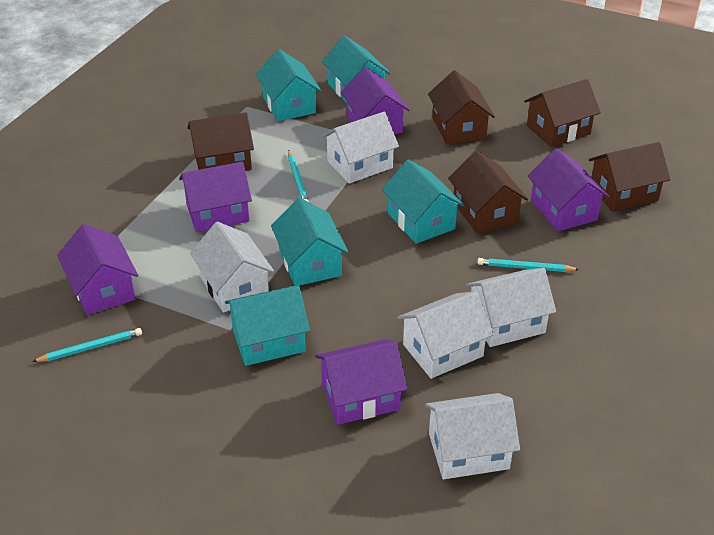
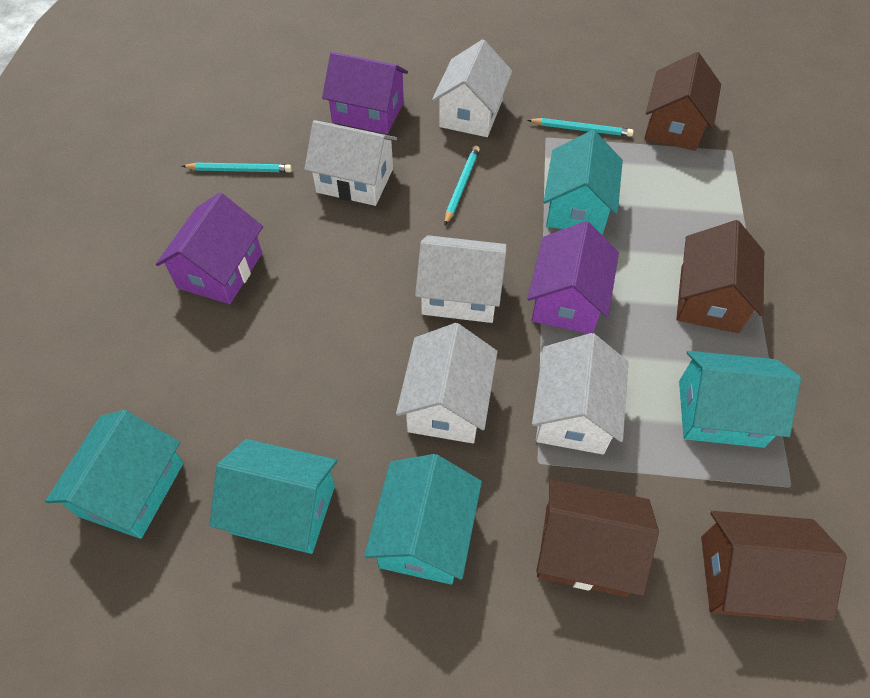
brown house: [188,113,254,171] [428,70,495,145] [448,150,528,234] [524,79,601,147] [589,142,670,212] = 5 -> [536,479,659,597] [644,52,721,151] [676,220,764,333] [701,511,847,622] = 4
purple house: [57,224,138,315] [179,162,252,232] [316,340,407,425] [341,67,410,135] [528,148,610,231] = 5 -> [156,193,263,304] [322,52,408,134] [528,221,619,334] = 3

